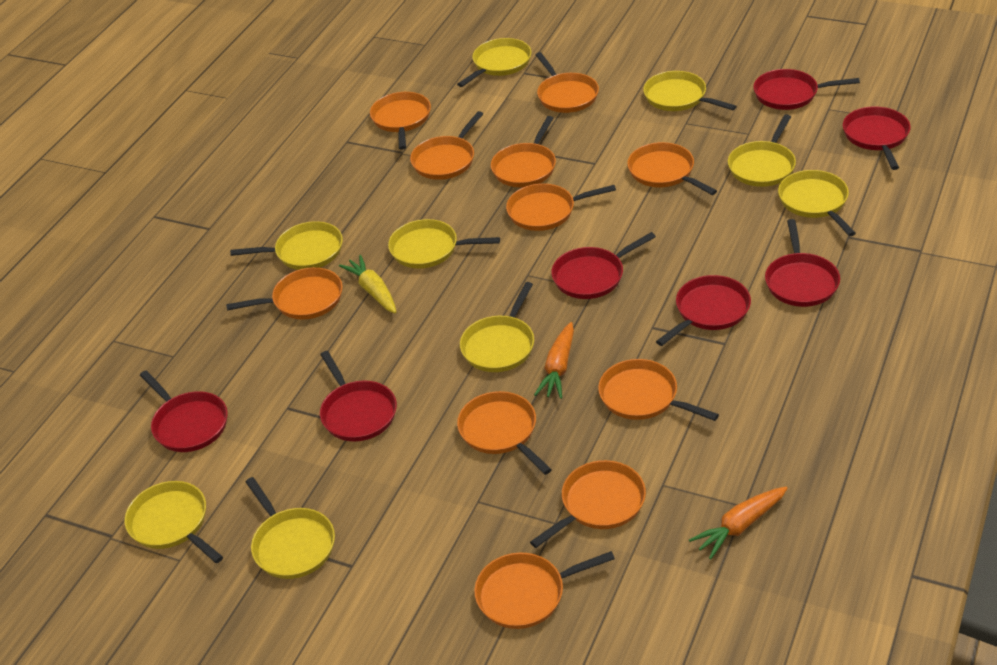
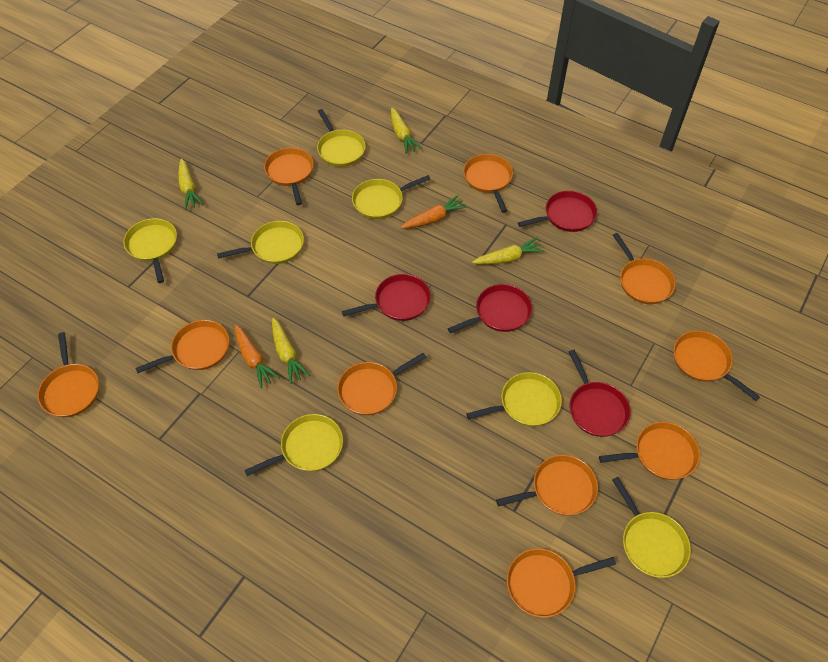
orange pan: [226,267,343,320] [370,92,431,150] [410,111,483,180] [457,391,552,475] [474,551,615,629] [491,116,556,187] [506,183,616,231] [530,460,646,548] [536,52,599,113] [598,359,719,421] [627,142,717,195] = 11 -> [38,332,99,417] [135,320,229,373] [264,148,314,205] [337,353,427,415] [463,154,513,213] [496,455,598,515] [507,548,616,618] [599,422,700,480] [613,233,676,304] [673,331,760,401] = 10
red pan: [140,370,228,452] [320,351,397,441] [551,232,656,299] [656,275,751,346] [754,69,860,110] [765,219,840,307] [843,106,910,170] = 7 -> [342,274,431,321] [448,284,532,333] [518,191,597,232] [569,350,631,437] = 4
yellow carrot: [339,255,396,314] = 1 -> [178,158,204,210] [272,318,310,384] [391,108,422,154] [472,238,545,264] = 4
yellow pan: [125,481,223,563] [230,221,343,270] [245,477,335,579] [388,219,500,269] [457,38,531,87] [460,282,534,372] [643,71,737,111] [728,114,796,187] [778,170,856,236] = 9 -> [123,218,177,283] [217,221,304,264] [245,414,343,476] [317,109,366,167] [352,175,430,219] [466,372,562,426] [612,477,691,578] = 7

